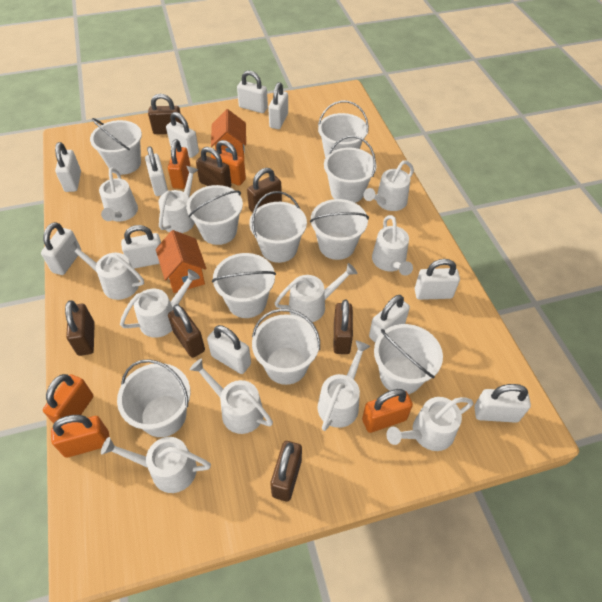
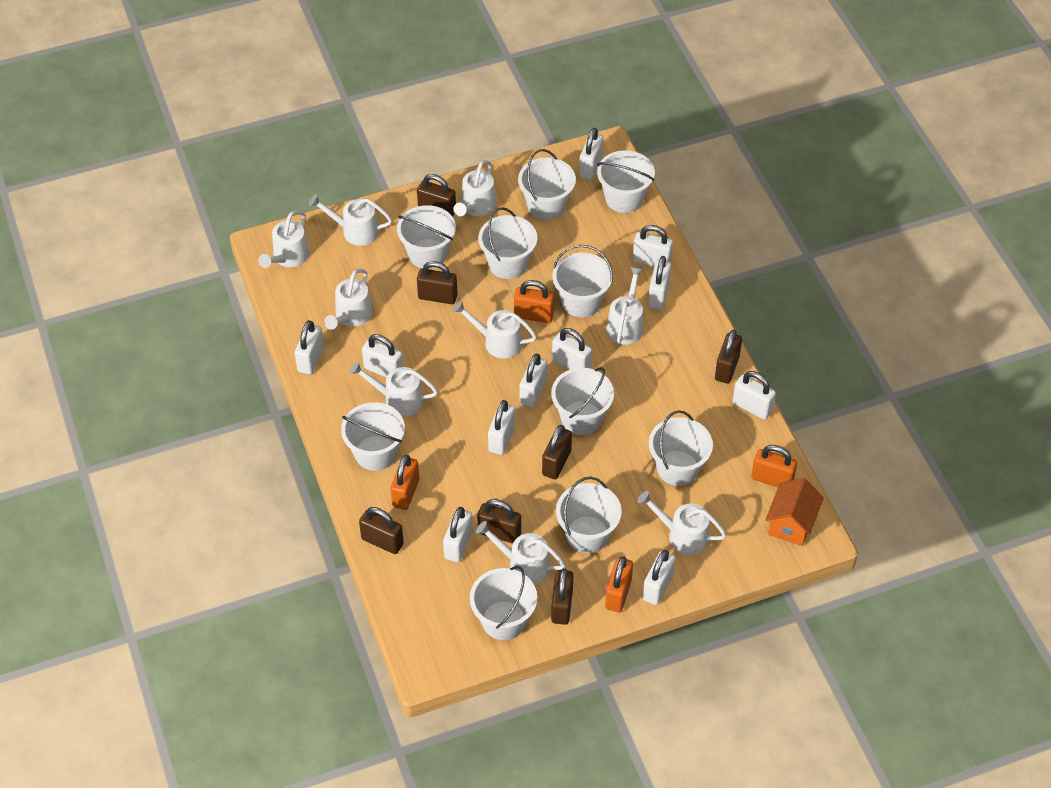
orange house: [156,230,206,293] [211,109,246,158] = 2 -> [766,478,824,546] = 1
orange padlock: [43,374,93,424] [51,415,109,458] [168,139,191,189] [211,140,246,186] [362,389,413,433] = 5 -> [390,455,419,510] [514,280,554,323] [605,556,633,612] [751,445,797,487] = 4
white watering can: [66,241,144,300] [99,168,138,221] [101,437,211,493] [120,269,200,338] [158,166,199,233] [189,359,273,434] [274,263,358,322] [318,341,370,431] [363,160,414,211] [372,215,413,276] [387,397,473,451] = 11 -> [258,211,309,268] [309,194,392,246] [324,269,372,329] [350,361,438,416] [453,160,496,216] [453,301,537,359] [476,521,565,585] [606,267,644,345] [638,491,726,555] = 9

